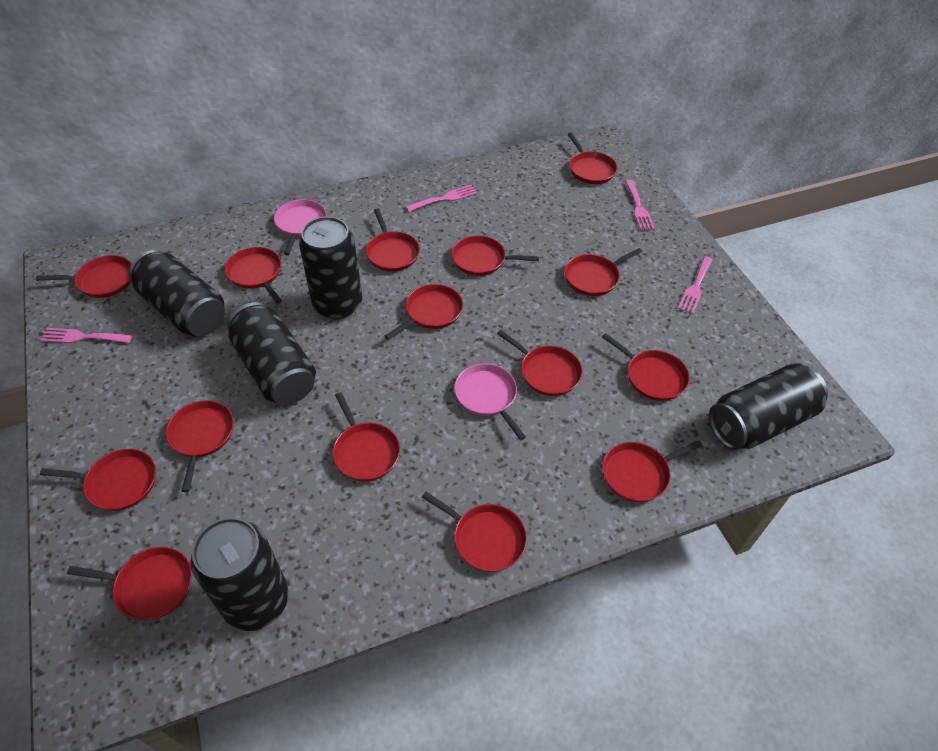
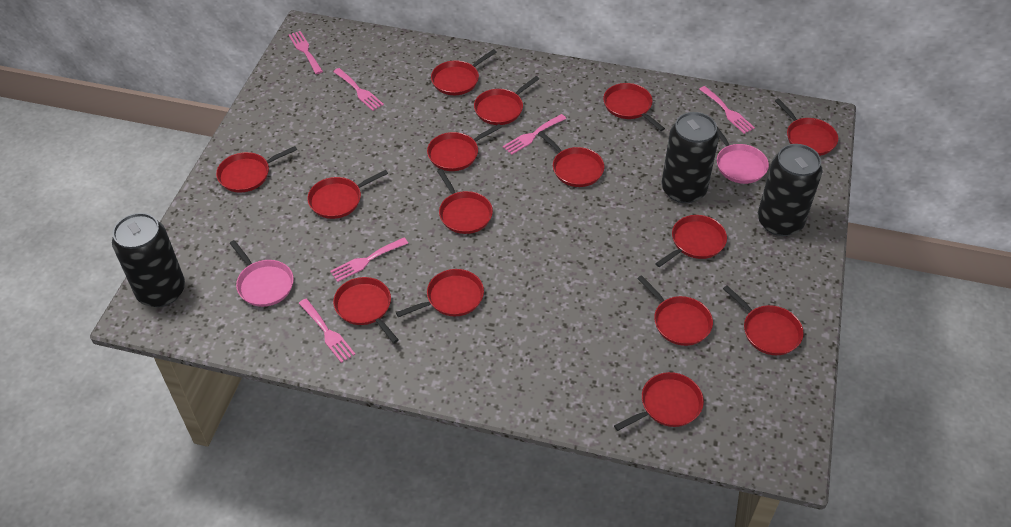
black can: [129,250,225,337] [191,517,289,631] [228,302,316,405] [299,216,362,319] [709,363,828,450] = 5 -> [112,213,185,307] [662,112,719,203] [758,144,823,236] = 3
pink fork: [40,328,133,343] [406,185,477,212] [625,180,655,231] [678,257,713,314] = 4 -> [289,31,323,74] [299,299,355,363] [330,238,408,282] [333,68,384,111] [503,114,566,155] [699,86,755,134] = 6

